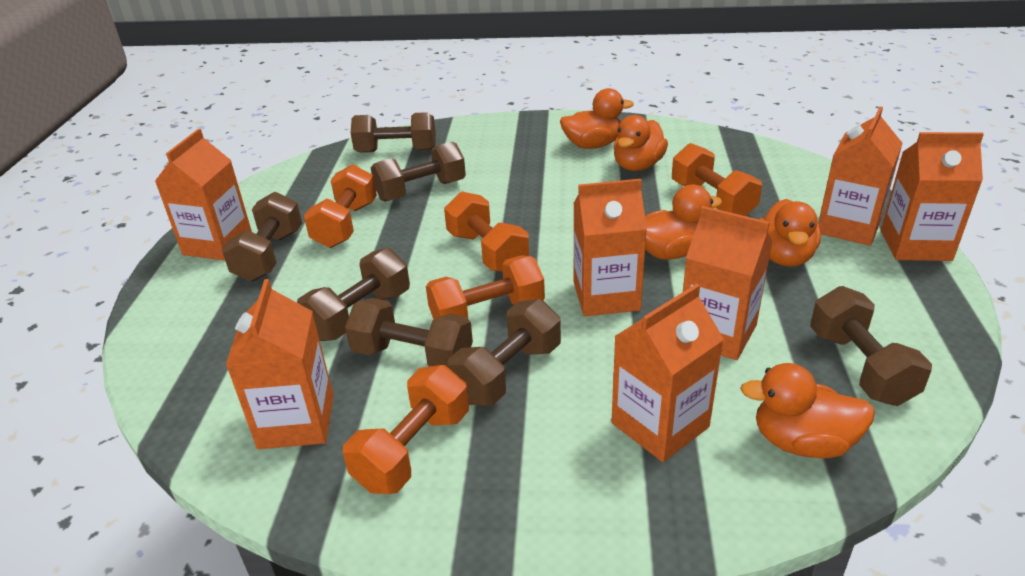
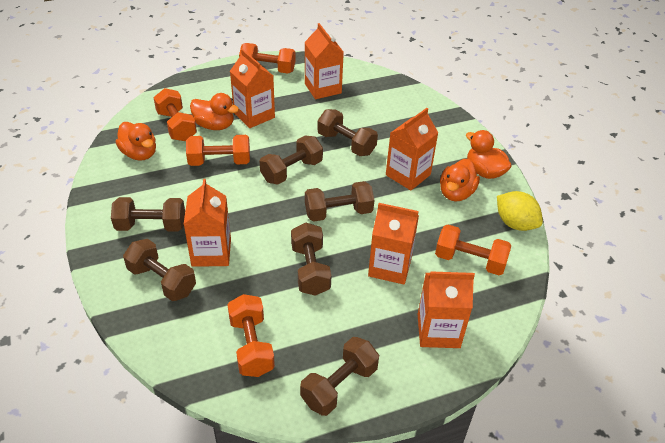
orange carton: [155,129,252,260] [226,279,334,449] [574,179,647,316] [611,284,724,462] [683,206,773,360] [818,107,903,246] [881,132,984,261] = 7 -> [184,179,231,267] [230,49,275,128] [304,23,344,99] [368,203,419,285] [386,108,438,190] [418,271,475,348] = 6
orange duck: [560,88,634,149] [613,115,668,171] [645,185,722,260] [740,363,875,458] [759,199,821,267] = 5 -> [115,122,156,160] [190,93,239,130] [440,159,480,202] [466,130,512,179] = 4
yellow lemon: none = 0 -> [497,191,543,231] = 1

